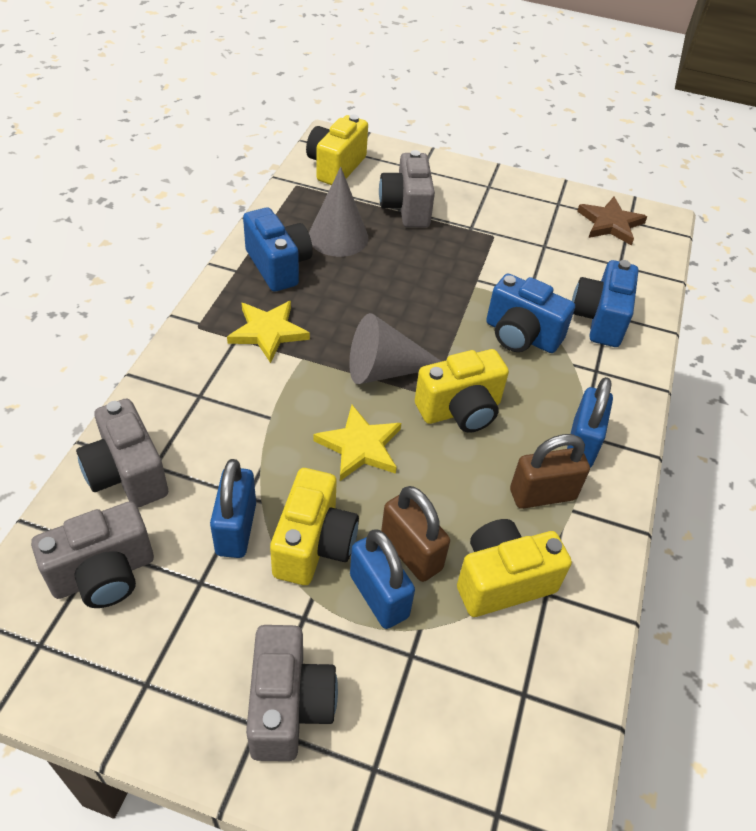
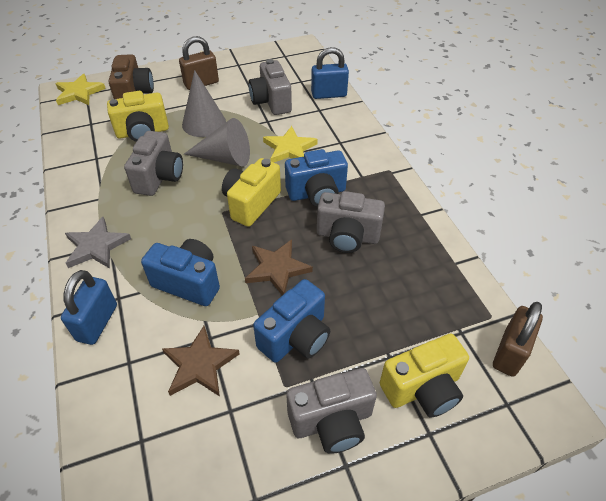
blue padlock: [210,459,256,558] [350,529,415,629] [567,377,613,468] = 3 -> [61,270,117,345] [311,47,349,99] = 2
brown camera: none = 0 -> [109,54,154,99] = 1
brown star: [577,197,647,246] = 1 -> [162,326,240,396] [245,239,313,295] = 2
grey star: none = 0 -> [65,217,131,269] = 1
yellow camera: [270,468,359,585] [306,114,368,185] [415,349,509,432] [457,519,572,617] = 4 -> [107,91,169,142] [222,158,281,227] [380,334,469,418] = 3

